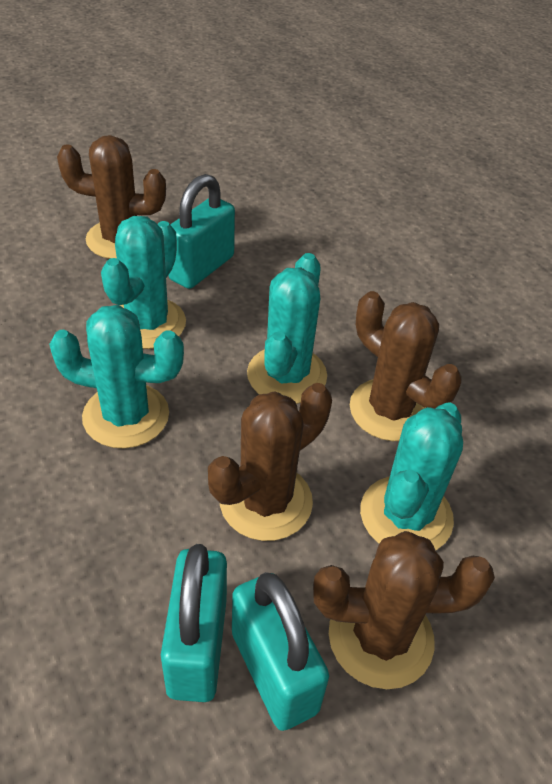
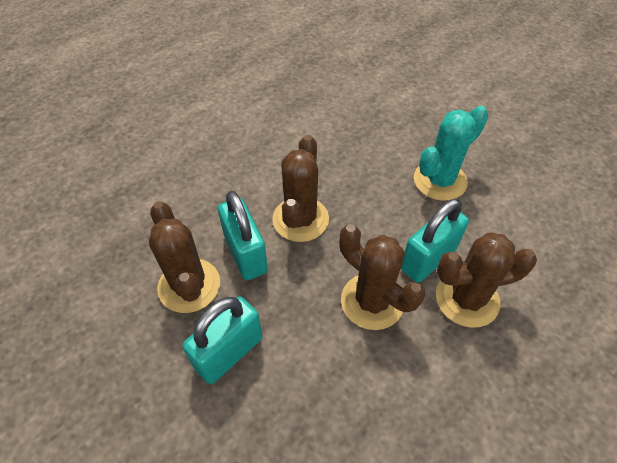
turquoise cactus: [49,305,184,449] [101,216,186,349] [247,253,327,404] [360,403,463,550] = 4 -> [414,106,488,201] = 1

